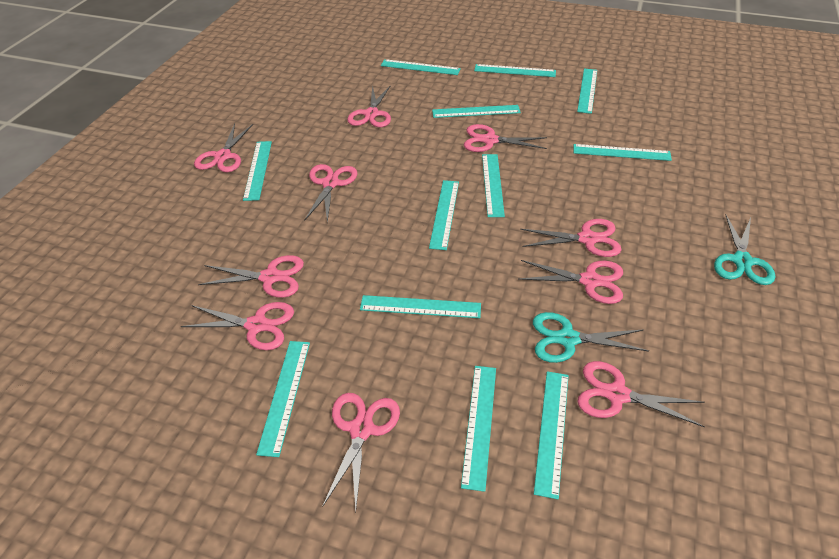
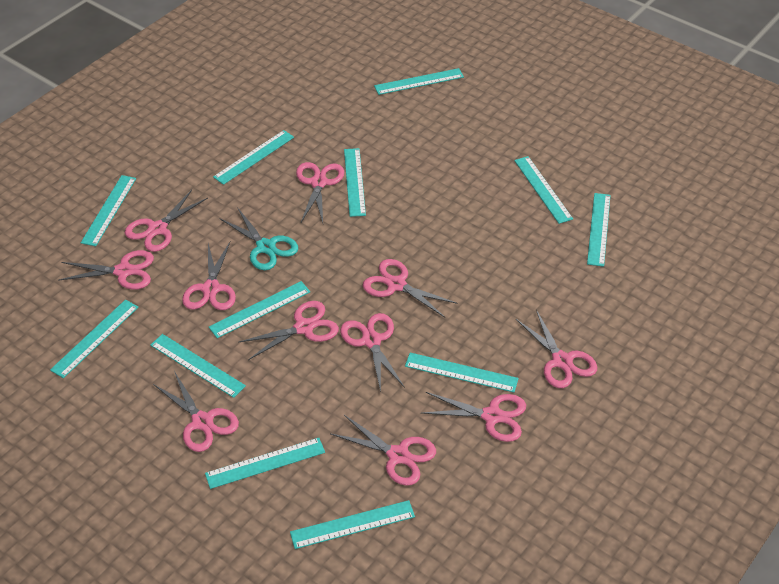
pink scissors: [181,302,294,350] [194,124,253,172] [198,255,304,298] [304,164,357,223] [322,393,400,511] [347,86,391,127] [464,124,547,152] [519,260,623,304] [520,219,622,257] [578,361,705,427] = 10 -> [58,250,154,289] [125,190,208,252] [153,371,239,452] [182,242,236,310] [238,301,339,360] [296,162,344,223] [330,415,436,486] [340,313,405,392] [363,259,458,317] [422,392,526,442] [516,310,597,388] = 11
turquoise scissors: [533,312,649,363] [714,214,775,285] = 2 -> [220,207,298,270] = 1

